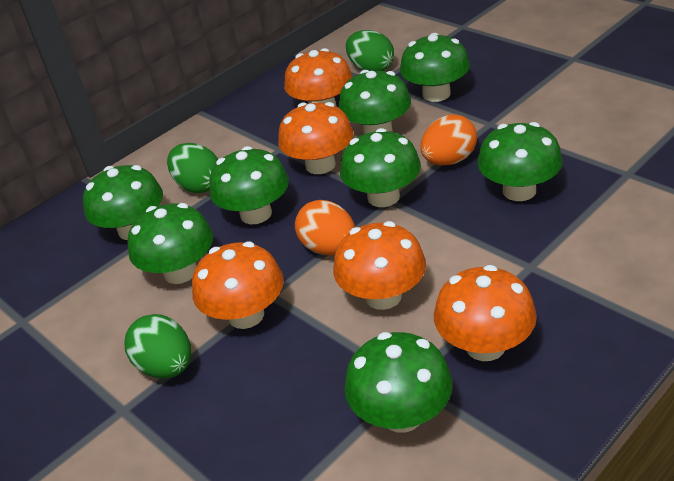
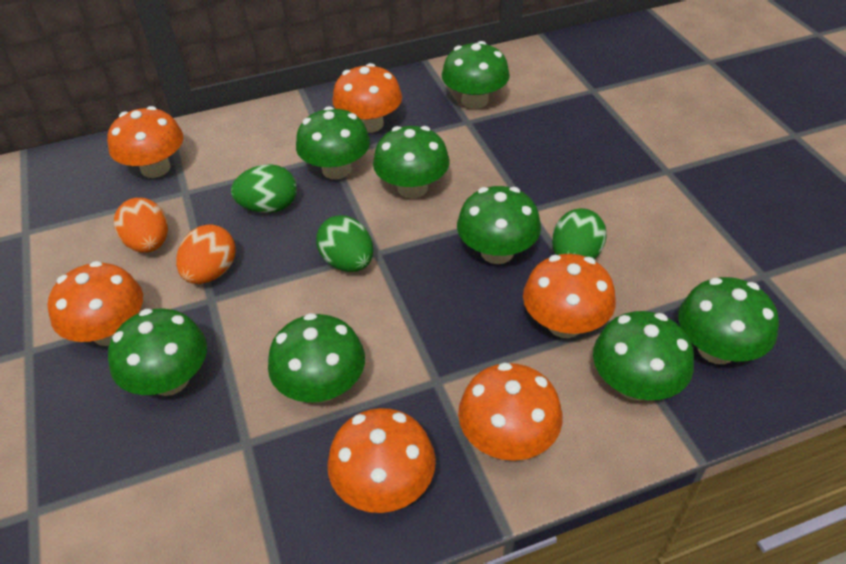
orange mushroom: [192,241,284,329] [278,102,353,174] [284,48,353,107] [333,221,426,310] [434,265,537,361] = 5 -> [48,261,143,346] [107,106,183,178] [327,408,436,513] [332,63,402,133] [458,362,563,461] [523,254,616,338] = 6

